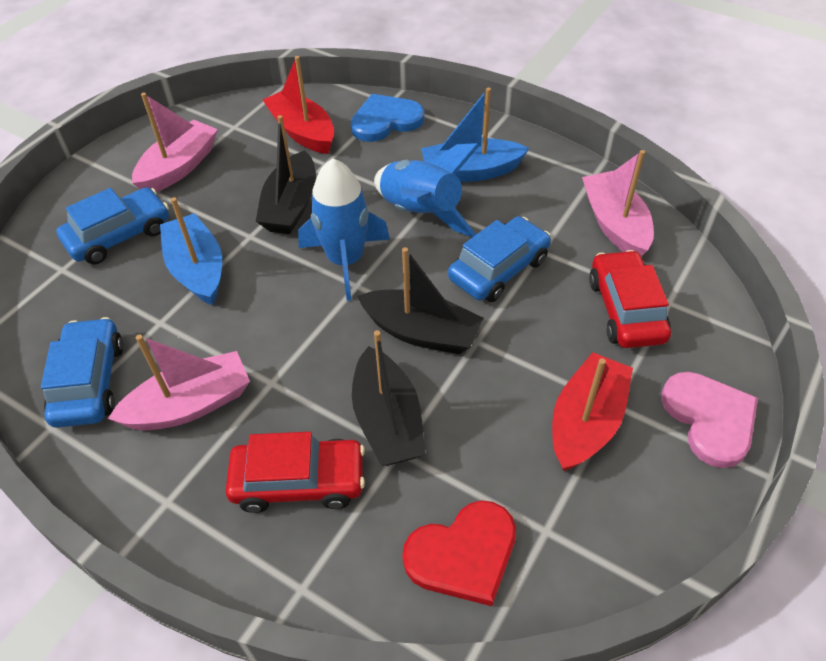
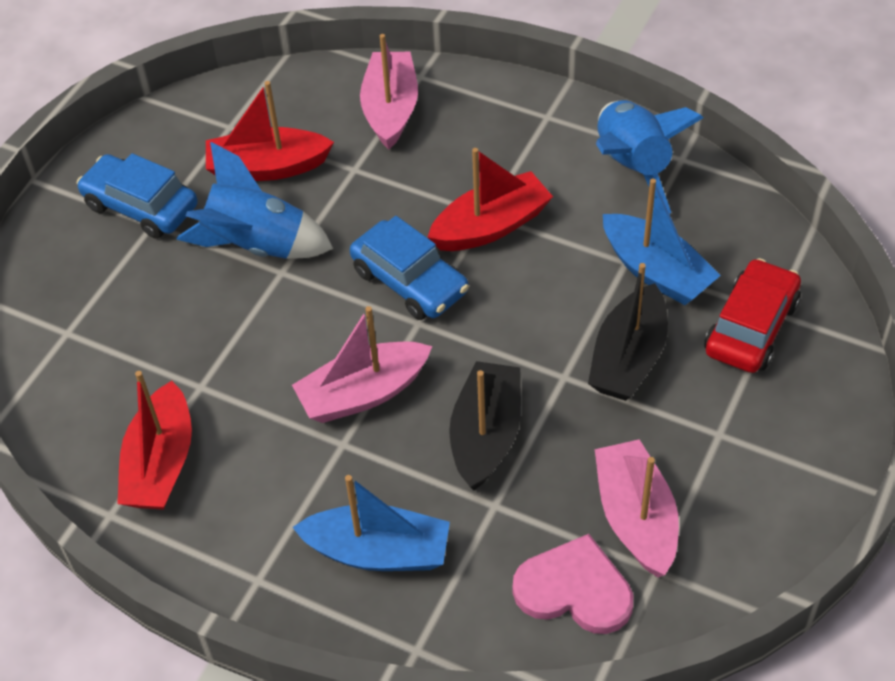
black boat: [256,115,316,234] [352,330,426,466] [358,247,483,354] = 3 -> [449,361,521,491] [588,263,668,401] = 2
blue car: [41,317,123,428] [56,187,169,264] [448,216,551,302] = 3 -> [77,153,198,239] [350,216,469,320] = 2
blue heart: [351,94,425,142] = 1 -> none = 0
red boat: [263,56,334,154] [552,352,633,471] = 2 -> [117,371,192,510] [206,81,334,181] [427,148,553,251] = 3
red car: [225,432,365,513] [589,250,671,348] = 2 -> [705,258,801,373] = 1
red heart: [402,500,516,606] = 1 -> none = 0

